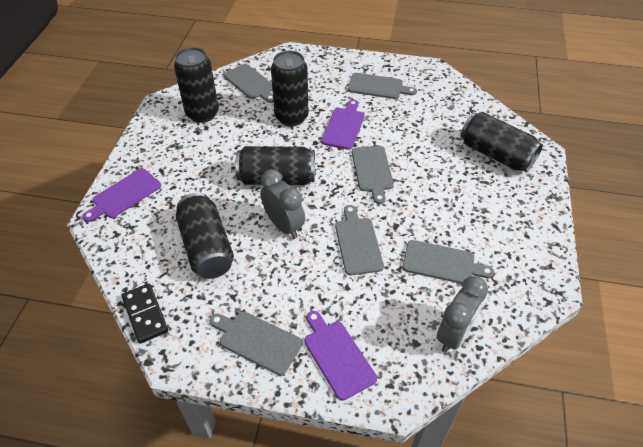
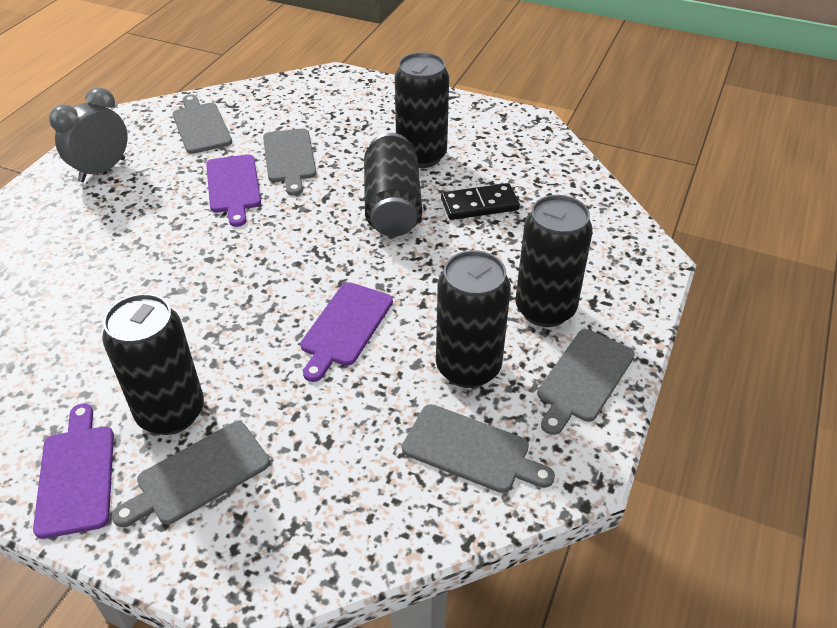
grey clock: [260,169,305,239] [437,276,488,353] = 2 -> [49,87,128,182] = 1
grey cutting board: [210,311,302,375] [224,64,273,103] [335,205,384,275] [348,73,417,99] [352,146,394,204] [403,240,494,284] = 6 -> [112,421,270,527] [173,95,232,154] [263,129,317,196] [402,404,555,493] [537,329,635,435] = 5

